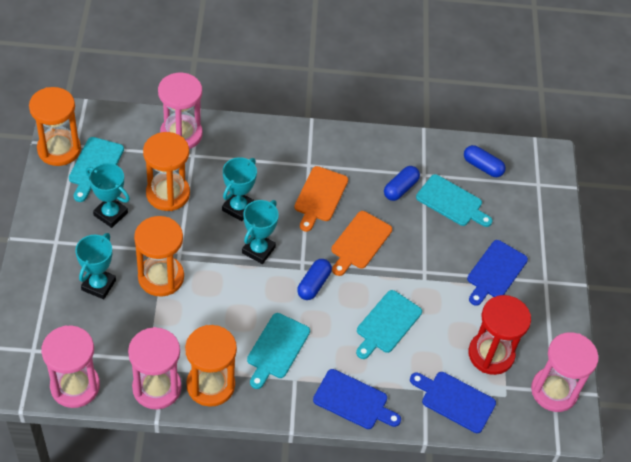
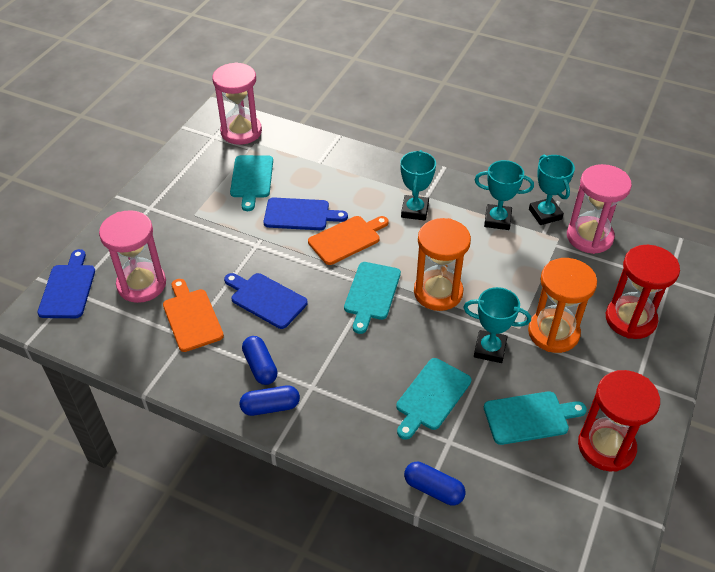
orange hourglass: [29,87,81,166] [134,216,184,297] [143,132,190,211] [185,325,237,407] = 4 -> [414,218,471,311] [528,258,597,353] = 2
pink hourglass: [41,325,100,408] [128,327,182,410] [158,73,203,149] [531,332,599,412] = 4 -> [99,210,166,303] [212,62,262,145] [567,164,632,254] = 3
red hourglass: [468,295,531,375] = 1 -> [578,370,660,472] [606,245,680,339] = 2

